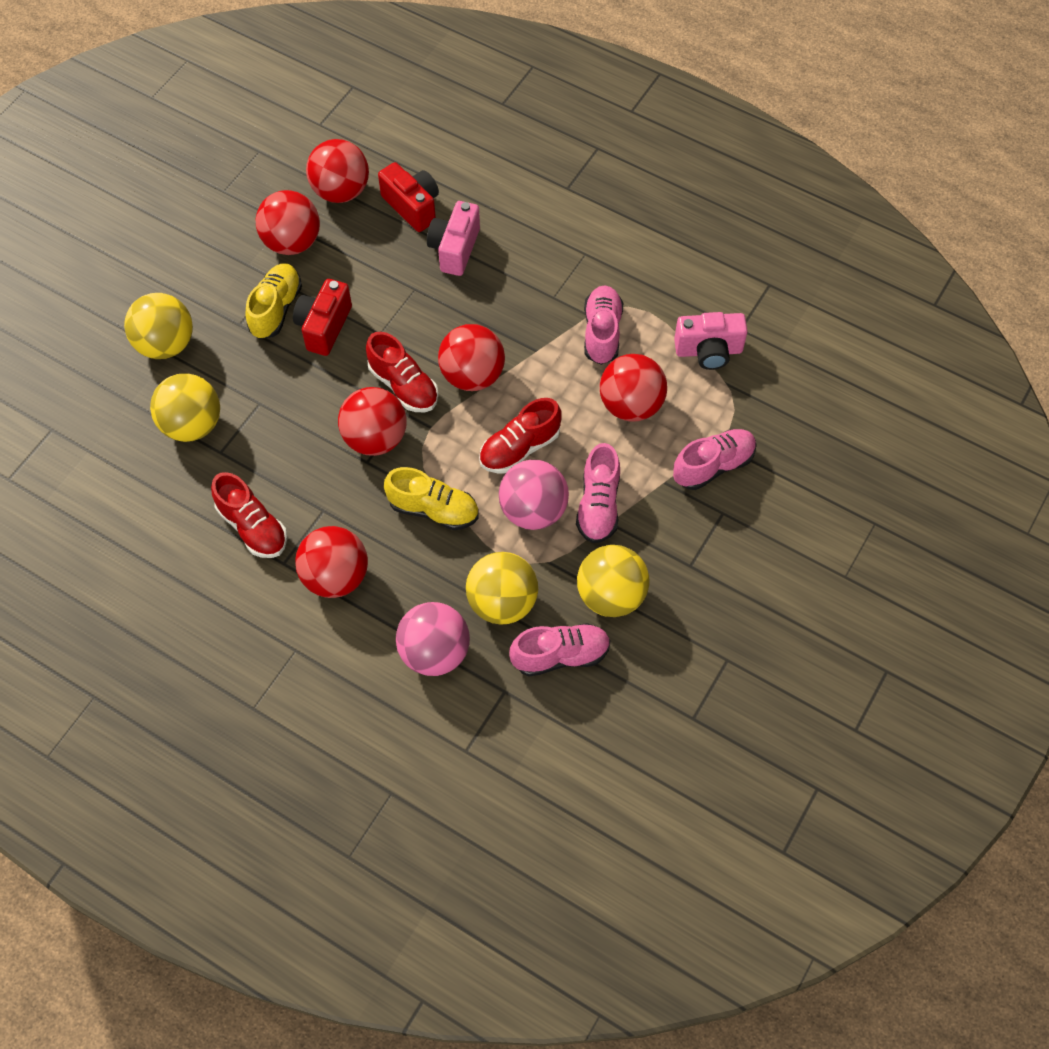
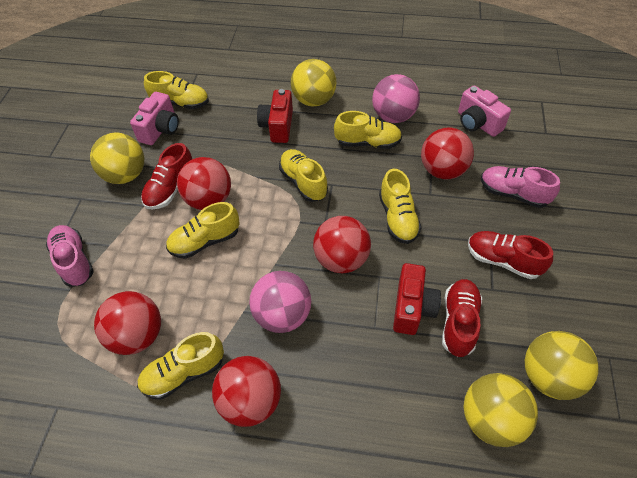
pink shoe: [509,623,611,677] [576,443,620,543] [584,286,623,365] [673,429,757,490] = 4 -> [46,225,94,287] [481,166,560,208] = 2
red ball: [256,190,320,255] [295,526,368,598] [306,139,369,203] [338,387,407,456] [438,324,505,391] [600,354,667,422] = 6 -> [94,291,161,355] [177,157,231,210] [212,356,281,427] [313,216,371,273] [421,127,474,179] = 5
yellow shoe: [246,263,302,339] [384,467,479,530] = 2 -> [137,332,224,400] [144,71,209,109] [166,202,240,259] [279,149,328,202] [334,111,402,149] [379,169,422,244] = 6

